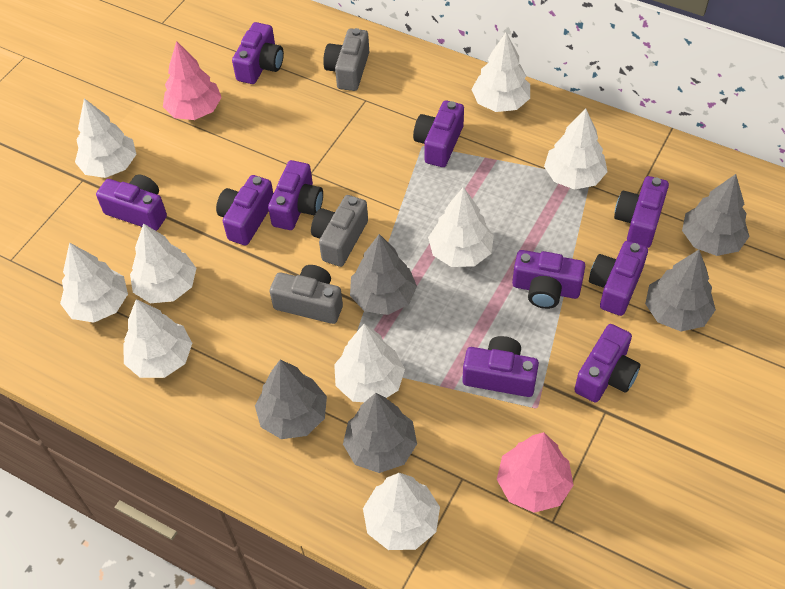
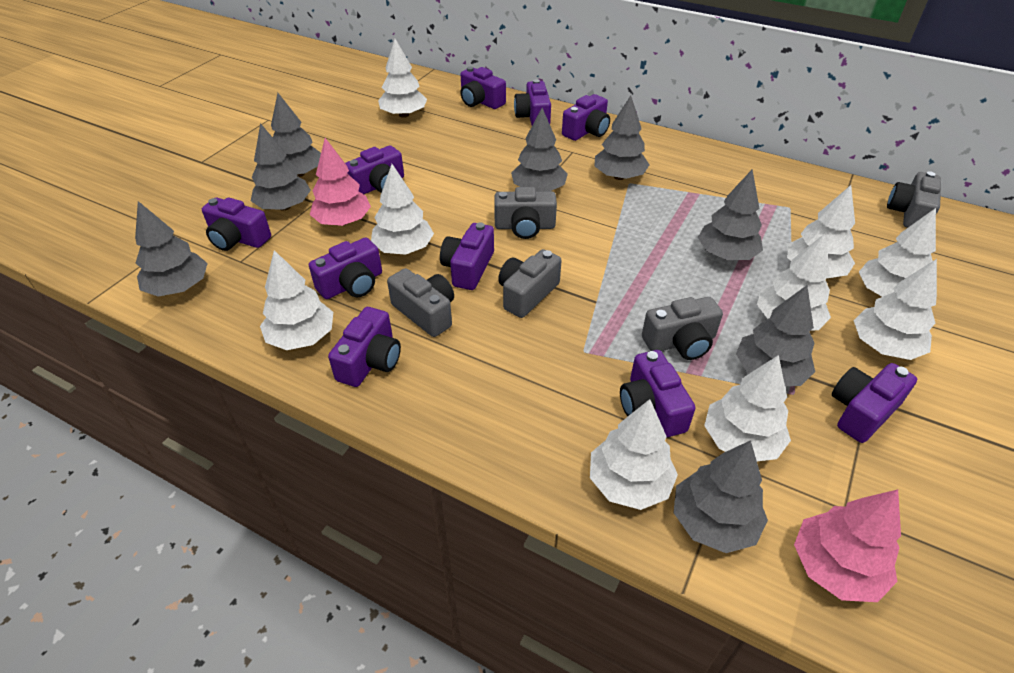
grey camera: [270,265,343,324] [311,195,368,267] [323,28,369,91] = 3 -> [387,268,454,337] [494,187,557,239] [498,249,562,318] [642,297,723,360] [887,171,941,228] = 5
grey tree: [255,360,327,439] [343,393,417,473] [350,234,417,315] [645,250,716,331] [682,174,750,256] = 5 -> [135,201,208,297] [251,123,311,210] [271,93,321,177] [511,108,568,191] [594,95,650,180] [674,440,768,553] [698,169,763,260] [736,285,815,386] = 8

